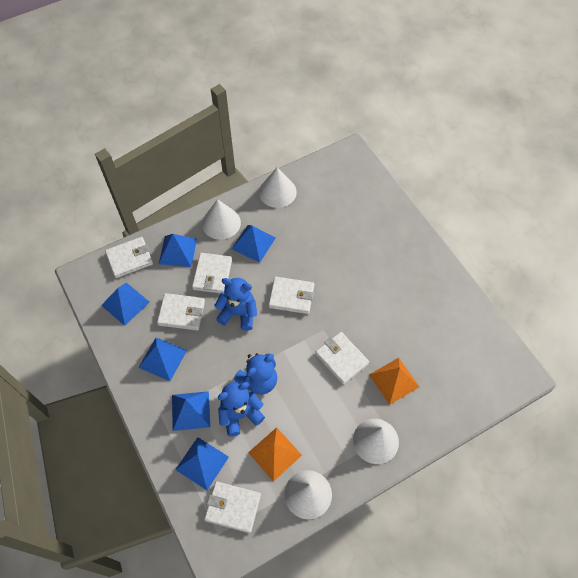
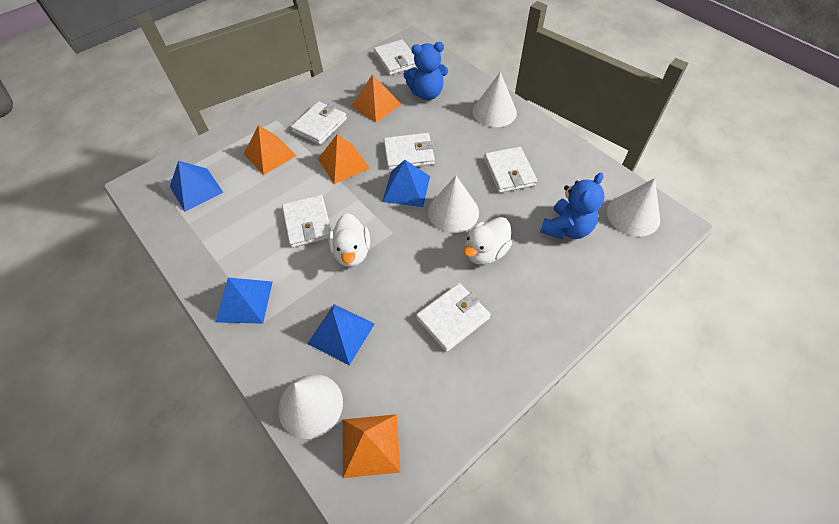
blue pyramid: [101,283,150,326] [138,337,187,381] [159,234,197,267] [172,391,210,431] [175,437,229,490] [232,225,275,263] = 6 -> [170,161,223,212] [216,277,273,324] [307,304,375,365] [382,160,430,207] = 4
blue teddy bear: [214,278,257,331] [218,382,265,436] [234,353,278,395] = 3 -> [404,42,448,100] [540,173,604,239] = 2
orange pyramid: [248,427,302,482] [369,358,419,405] = 2 -> [244,125,297,175] [318,134,370,184] [343,414,400,478] [351,74,401,122] = 4
white duck: none = 0 -> [328,213,370,267] [464,217,512,265] = 2

